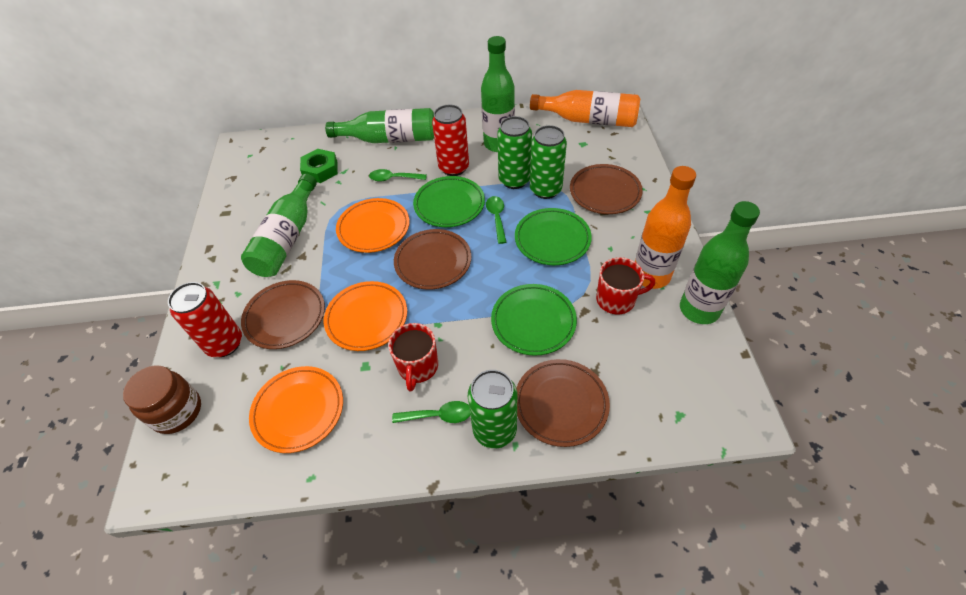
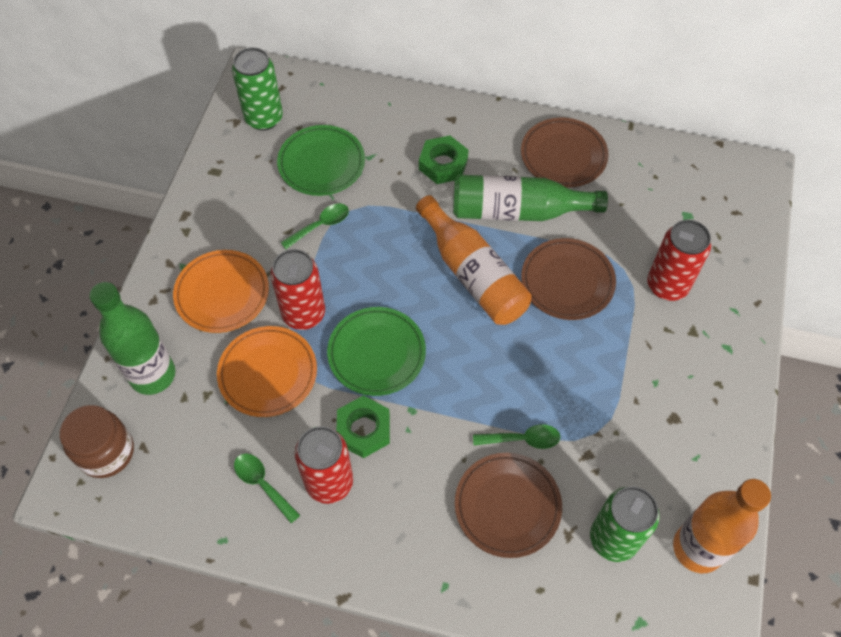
brown plate: [241,280,325,349] [394,229,471,289] [516,359,610,447] [570,164,643,214] = 4 -> [455,453,562,558] [521,118,609,188] [521,238,616,320] = 3
green bottle: [241,174,317,277] [325,108,434,143] [481,36,515,152] [680,201,760,324] = 4 -> [89,282,175,395] [453,175,608,221] = 2
green can: [468,370,517,449] [497,116,532,189] [530,125,567,199] = 3 -> [232,47,283,131] [590,486,660,562] = 2
green nut: [300,149,338,183] = 1 -> [336,395,390,458] [419,135,468,184] = 2
green plate: [413,176,485,227] [491,284,577,356] [515,208,592,265] = 3 -> [277,125,365,196] [327,307,426,396] = 2
orange plate: [249,366,343,453] [324,281,407,351] [336,198,410,253] = 3 -> [173,250,269,333] [217,326,317,417] = 2
red can: [168,282,242,357] [432,104,469,176] = 2 -> [270,249,325,330] [295,426,353,504] [647,220,711,301] = 3
red mug: [388,323,438,392] [596,257,655,314] = 2 -> none = 0

